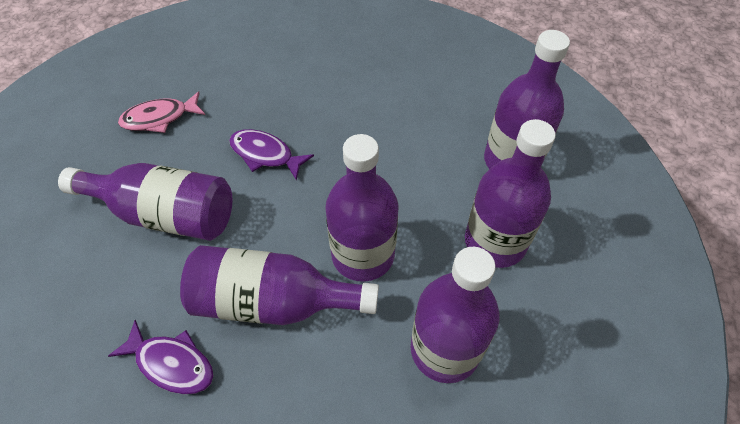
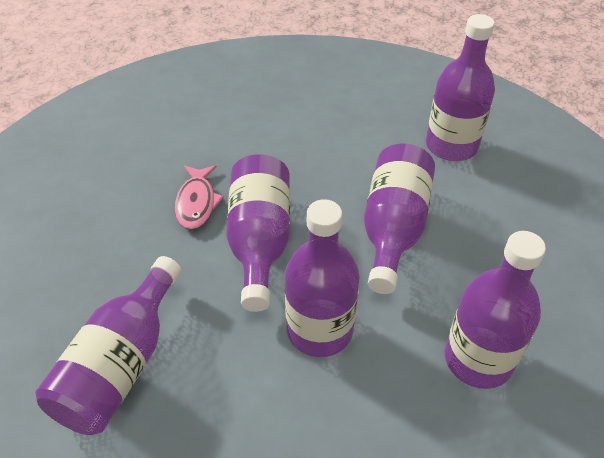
purple fish: [108,320,214,394] [229,129,314,180] = 2 -> none = 0

